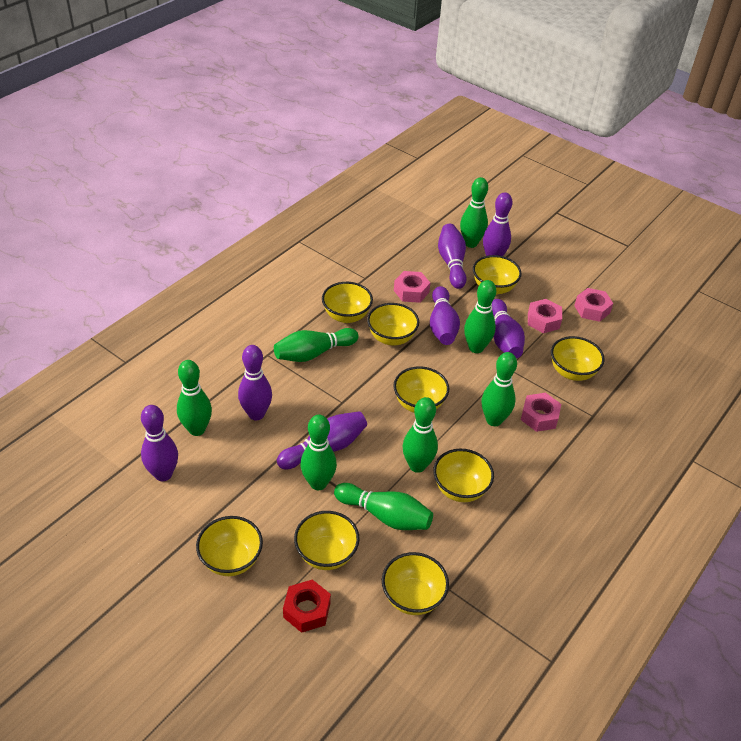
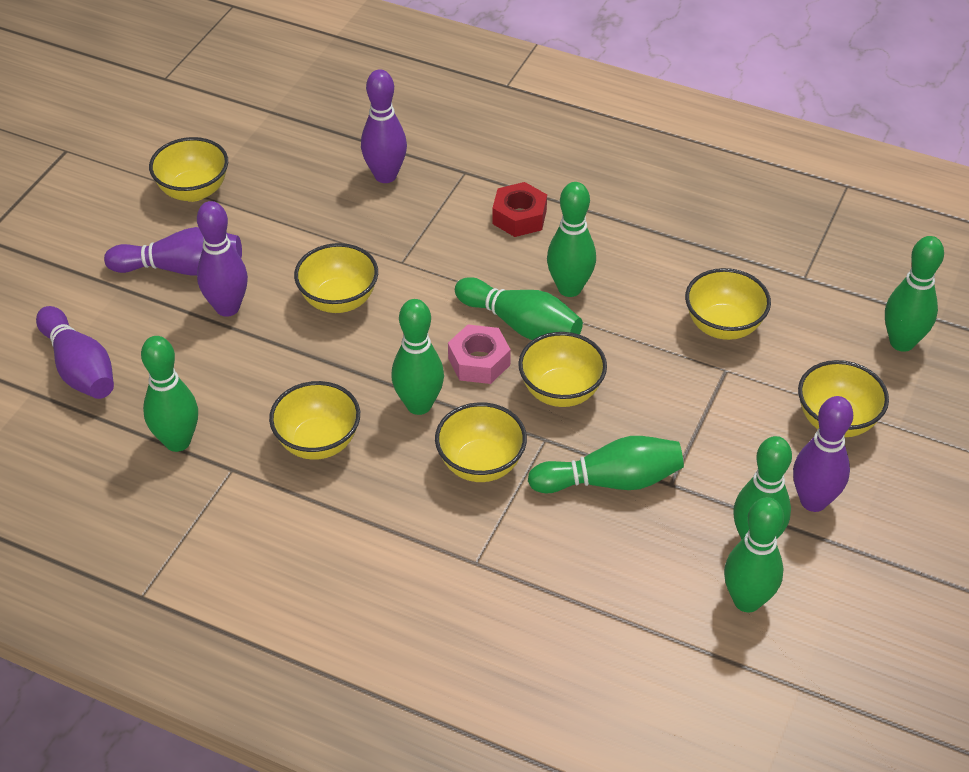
pink nut: [394,271,430,303] [521,393,561,432] [528,299,562,333] [574,288,613,322] = 4 -> [448,325,511,384] = 1
purple bowling pin: [141,405,178,481] [238,345,272,420] [277,411,367,469] [430,286,460,345] [438,224,467,289] [483,192,512,256] [492,299,525,358] = 7 -> [36,306,114,399] [104,227,242,276] [197,201,248,317] [361,69,407,183] [793,396,853,512] = 5
yellow bowl: [196,516,263,576] [294,511,359,570] [322,282,373,323] [367,303,419,345] [382,552,449,615] [393,366,449,412] [433,449,494,502] [473,255,522,295] [551,336,605,381] = 9 -> [149,137,228,202] [269,381,360,460] [294,243,378,313] [435,402,527,482] [518,332,607,407] [685,268,771,340] [798,360,889,437] = 7

